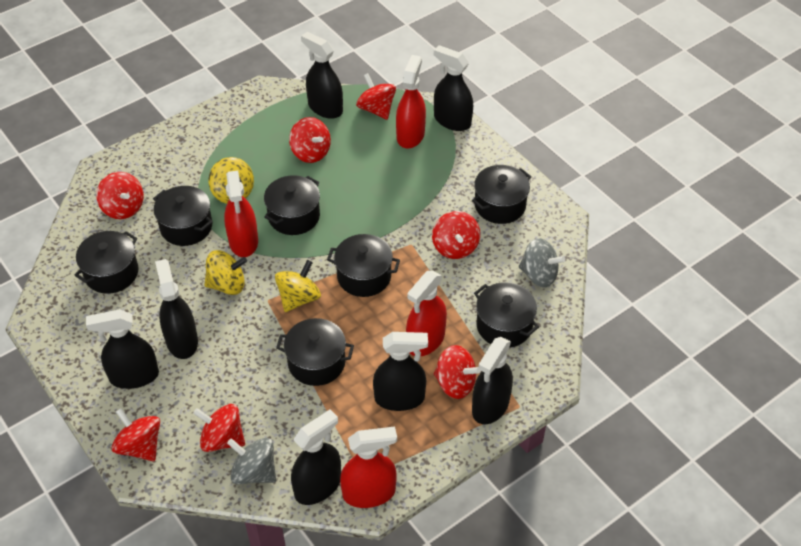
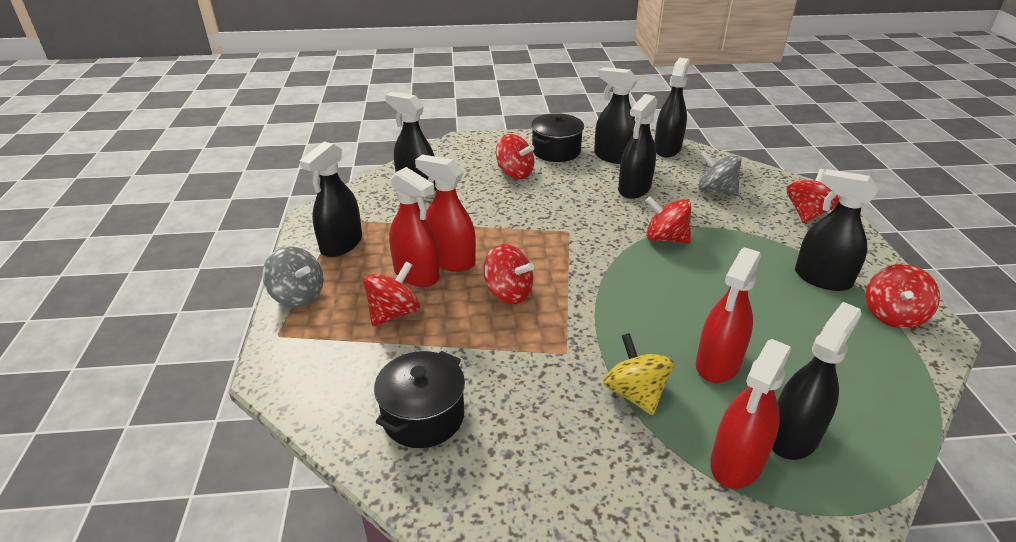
black pot: [75,231,139,294] [153,186,213,246] [264,175,320,235] [276,318,354,386] [327,234,400,297] [472,165,531,224] [474,282,539,348] = 7 -> [374,351,465,448] [531,113,584,162] = 2
red spinning top: [96,172,144,219] [111,408,160,461] [193,404,245,452] [289,117,331,163] [356,73,396,120] [432,211,480,259] [434,345,481,399] = 7 -> [363,261,420,326] [484,244,534,304] [496,134,534,179] [645,196,691,243] [787,169,840,223] [866,264,940,328] = 6
yellow spinning top: [204,250,247,295] [208,157,254,204] [275,260,321,312] = 3 -> [603,333,674,415] = 1

